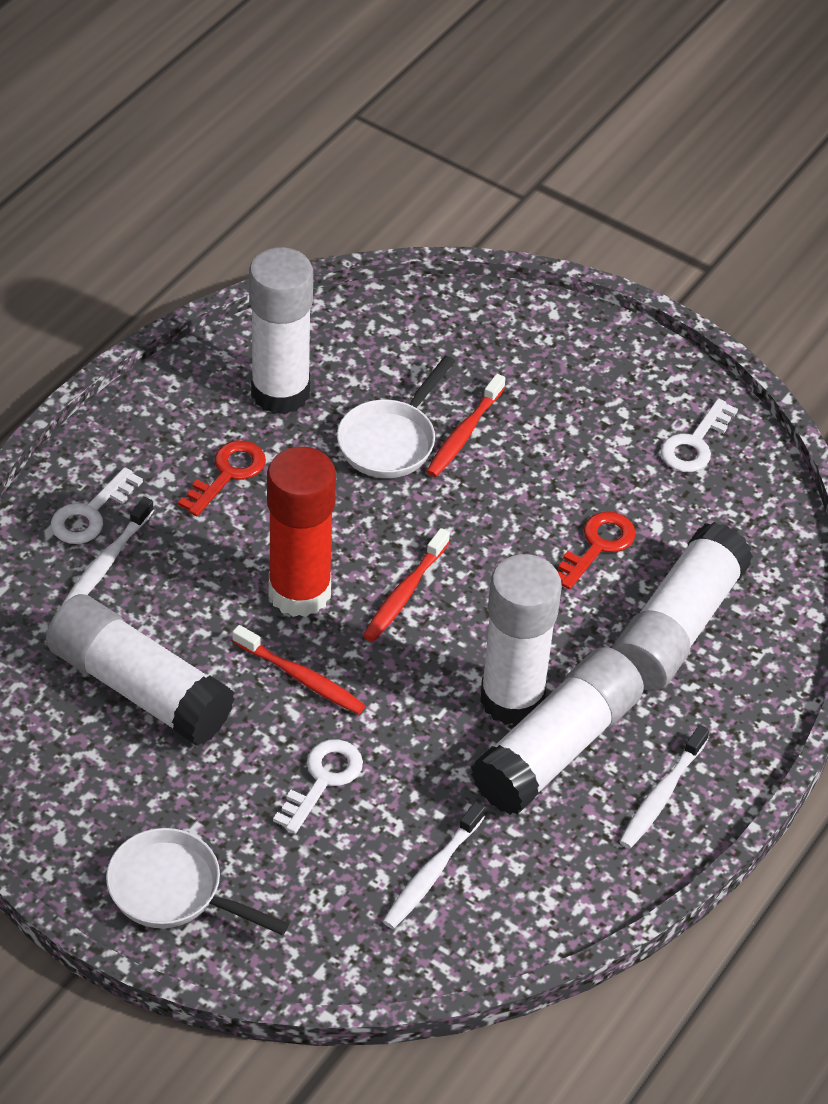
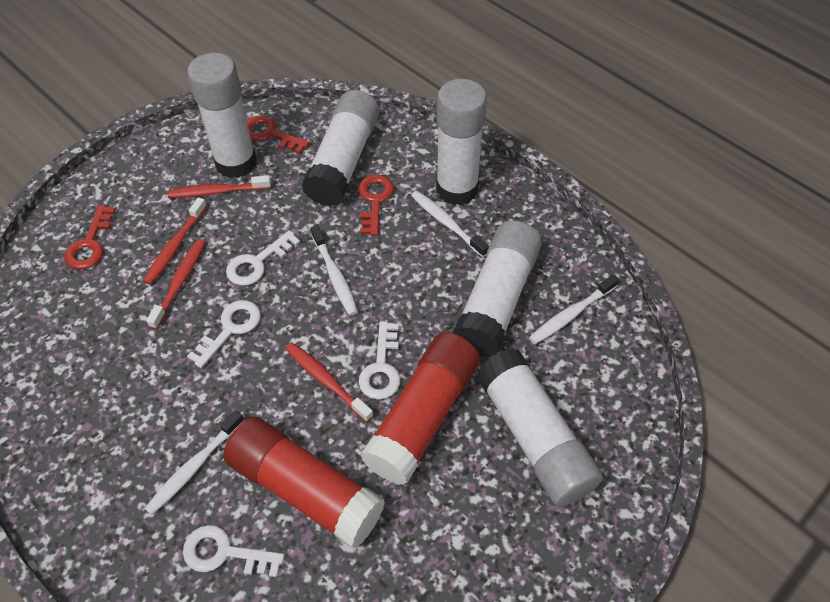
red glue stick: [267,446,336,617] = 1 -> [223,417,385,549] [360,332,480,485] = 2
red key: [178,440,266,517] [557,512,636,589] = 2 -> [64,205,116,269] [247,115,309,154] [358,174,394,235] = 3
red toothbrush: [232,625,366,714] [363,528,450,642] [426,374,506,477] = 3 -> [143,197,207,285] [146,239,205,329] [167,175,271,198] [285,342,373,422] = 4
white key: [51,467,143,544] [273,739,363,834] [661,398,738,472] = 3 -> [183,525,284,577] [187,300,261,368] [226,230,300,286] [358,321,400,400] = 4
white pan: [106,828,289,935] [337,356,455,478] = 2 -> none = 0
white toothbrush: [62,497,154,605] [383,801,486,929] [619,725,709,849] = 3 -> [144,410,244,515] [311,225,358,316] [411,191,489,257] [529,274,619,345] = 4

